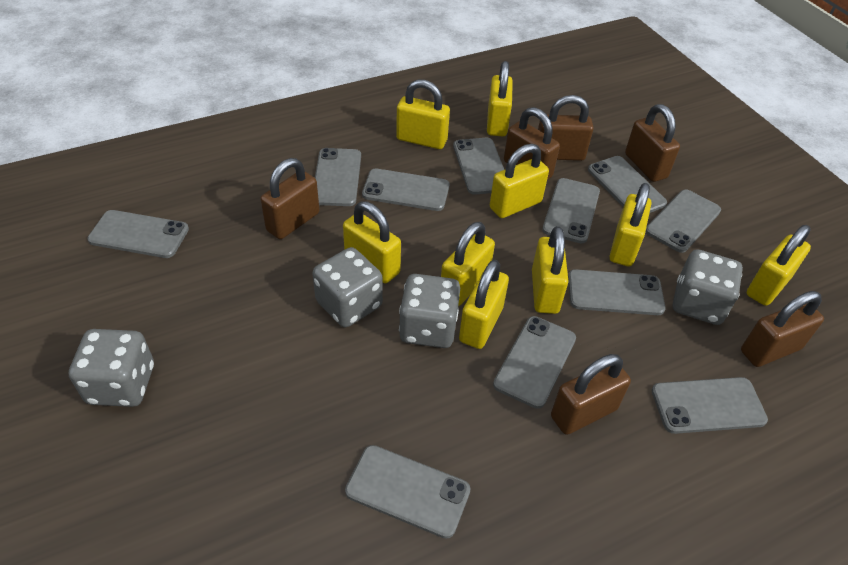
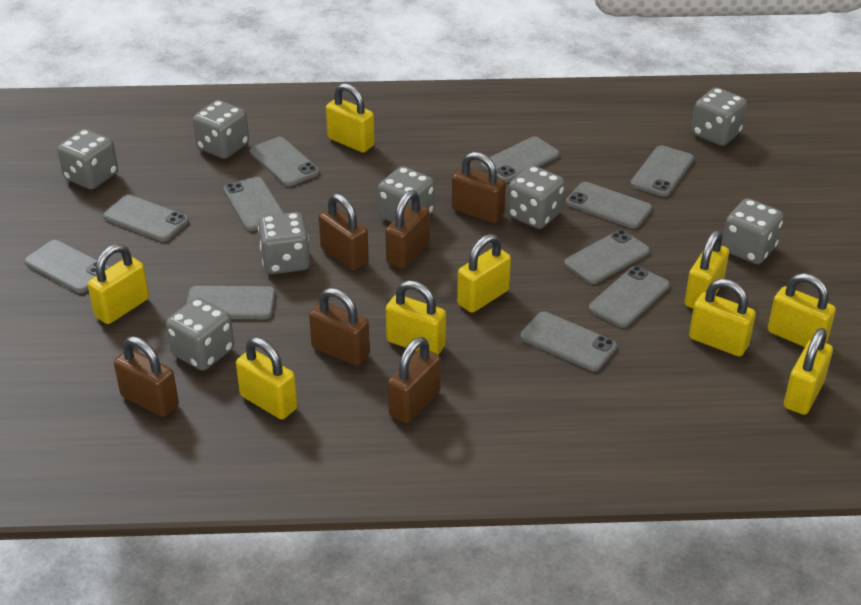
grey dice: [69,329,154,407] [312,247,383,327] [399,274,460,348] [673,249,743,325] = 4 -> [58,129,118,189] [166,297,234,371] [193,100,249,159] [258,212,310,274] [378,166,434,222] [507,165,565,229] [691,88,747,146] [722,198,784,264] = 8

